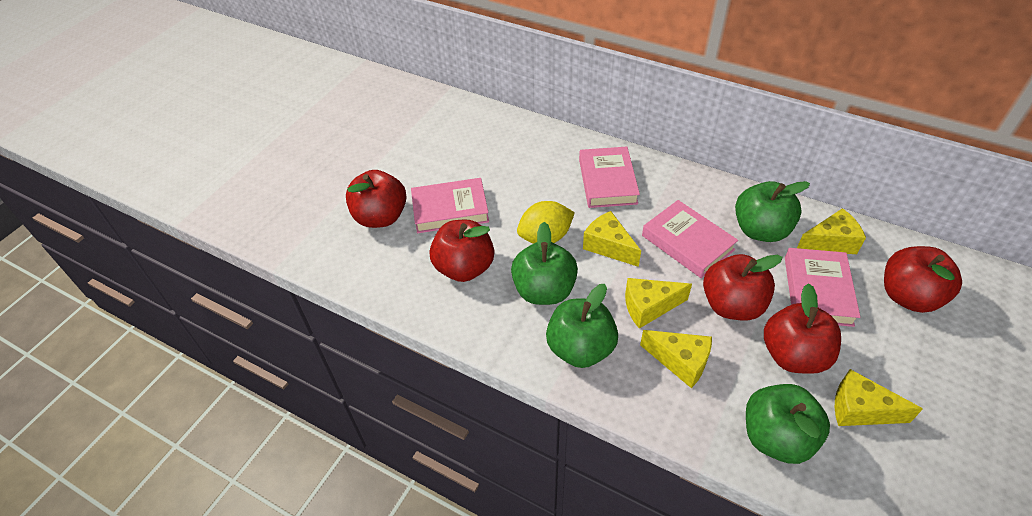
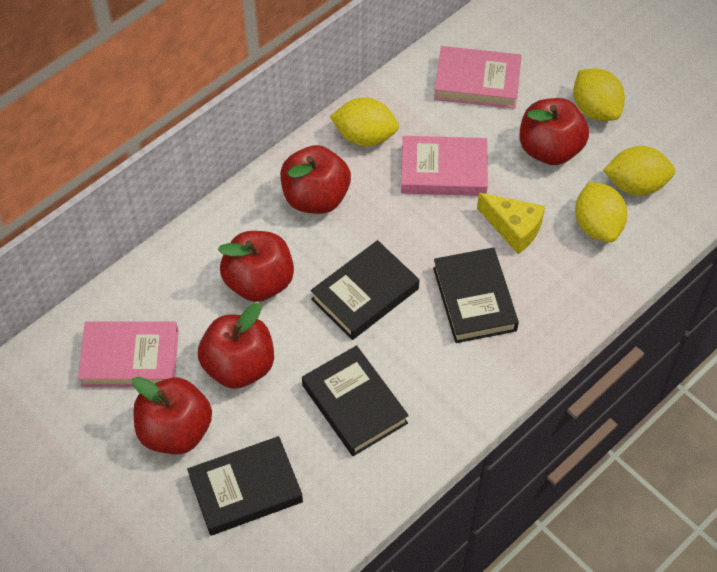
black book: none = 0 -> [187,436,303,536] [302,345,409,456] [311,240,419,340] [433,247,519,343] = 4
green apple: [511,222,578,305] [546,284,618,368] [735,181,810,242] [746,384,830,464] = 4 -> none = 0
pink book: [411,178,489,233] [579,147,640,208] [642,200,738,278] [785,248,860,327] = 4 -> [78,321,179,387] [401,136,488,196] [434,46,522,109] = 3
yellow cheese: [583,211,641,267] [625,278,692,329] [640,330,712,388] [797,208,866,254] [835,369,923,426] = 5 -> [477,193,545,254] = 1
yellow lemon: [517,201,575,244] = 1 -> [330,97,399,147] [573,68,625,121] [575,182,627,242] [603,146,675,196] = 4

